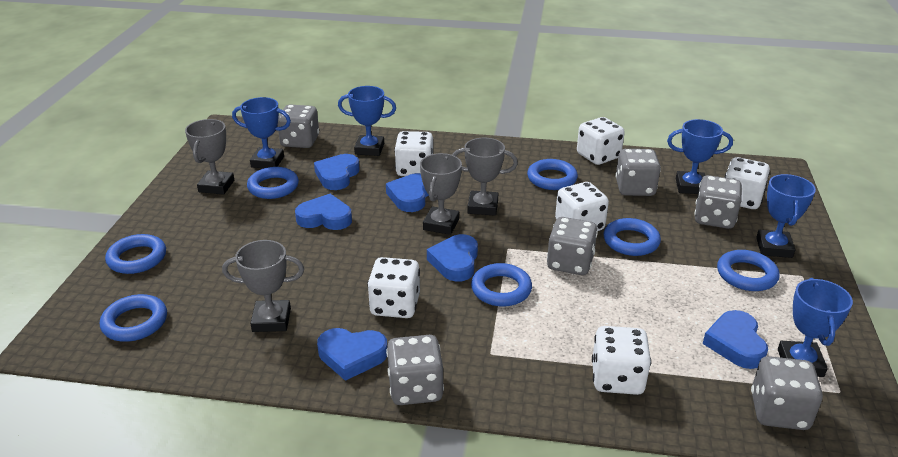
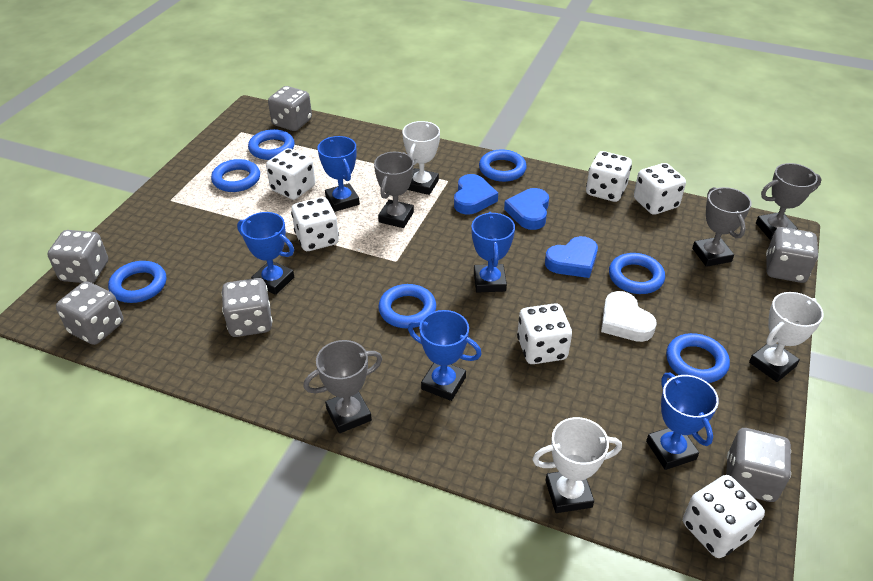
blue heart: [295,194,352,230] [314,154,360,190] [317,328,387,381] [386,173,429,212] [427,234,478,282] [703,310,768,369] = 6 -> [454,174,498,214] [504,188,549,230] [545,236,598,278] = 3
white heart: none = 0 -> [601,291,657,342] = 1
white trophy: none = 0 -> [402,121,440,195] [532,417,622,513] [749,292,824,382] = 3

